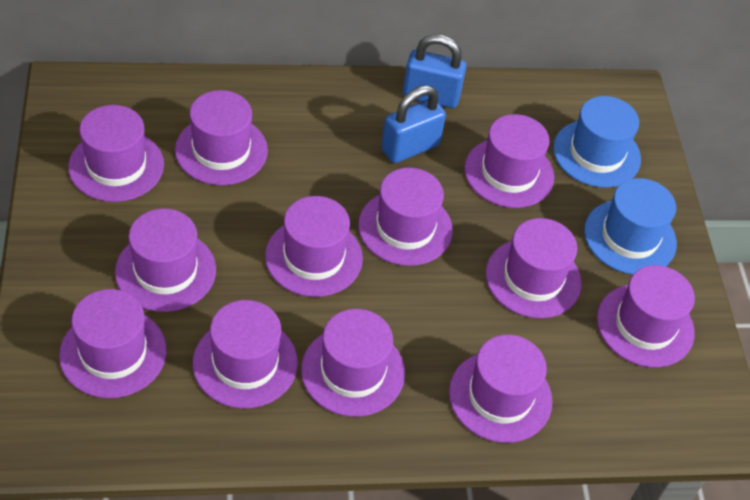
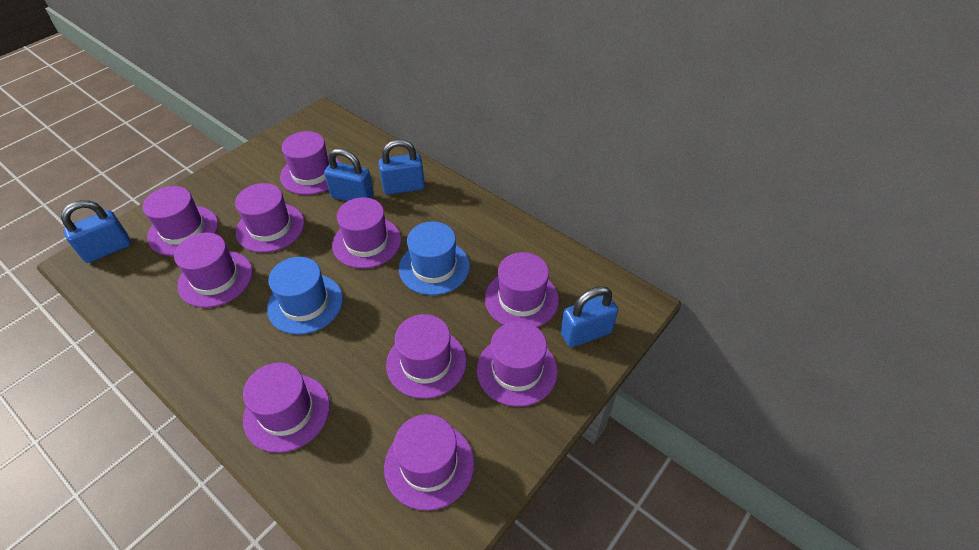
blue padlock: [381,85,446,163] [403,34,466,108] = 2 -> [61,200,131,263] [324,148,374,201] [378,139,425,195] [561,286,618,347] = 4
purple hat: [59,289,167,398] [68,105,164,202] [115,208,216,312] [175,90,268,185] [193,300,298,409] [265,196,363,297] [301,309,405,417] [358,168,453,266] [449,335,552,443] [464,114,554,208] [486,218,582,318] [597,265,695,368] = 12 -> [143,186,218,256] [174,233,253,308] [235,183,304,253] [243,363,330,453] [280,131,341,195] [332,197,401,268] [384,414,474,511] [386,314,466,399] [477,321,558,407] [485,252,559,327] = 10

